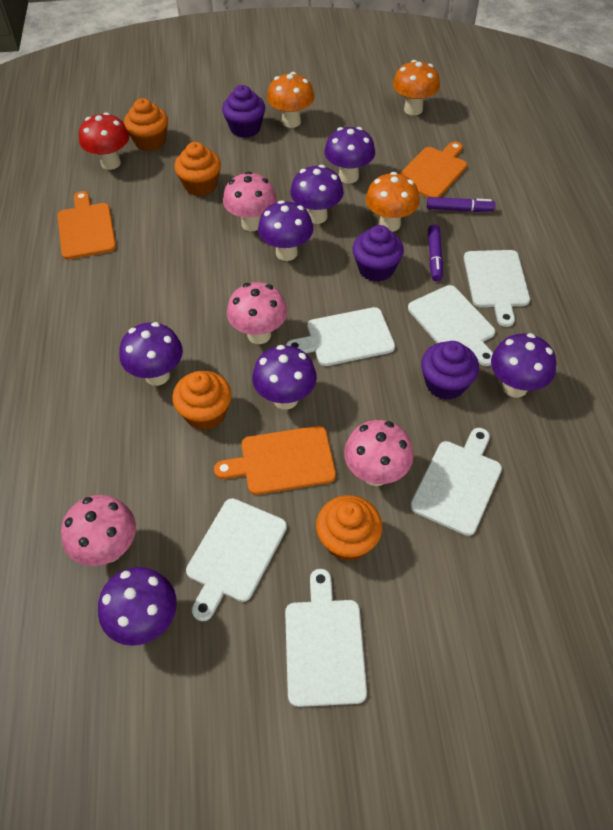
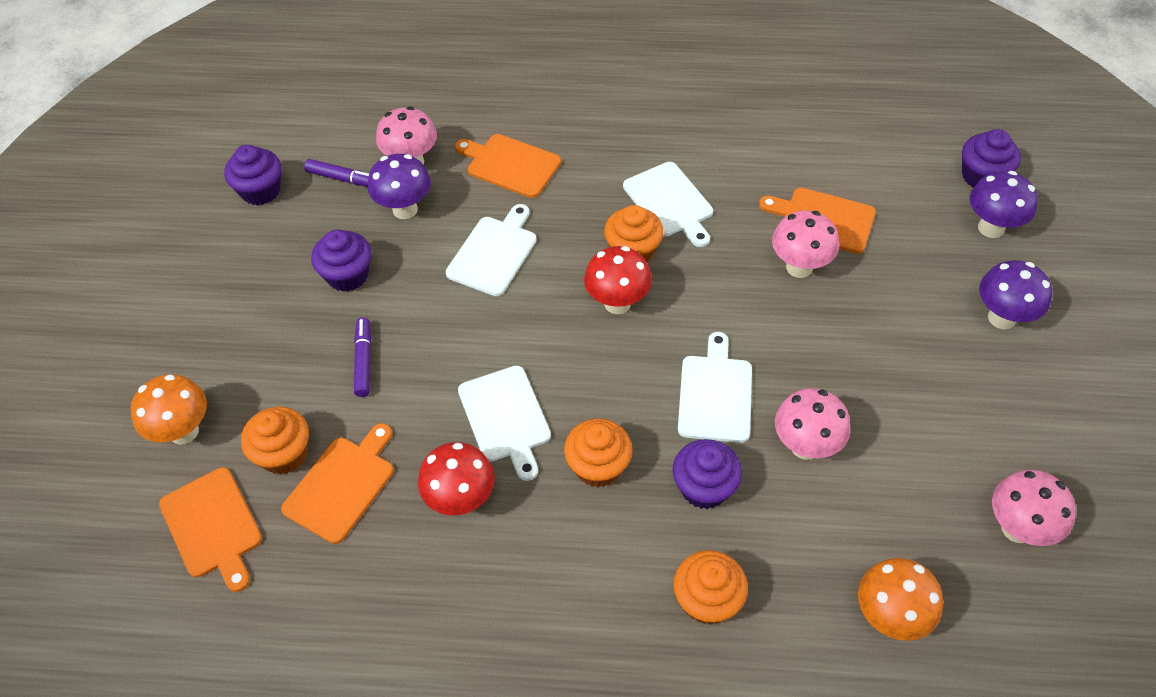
orange cutting board: [57,191,116,260] [214,426,336,495] [399,142,467,198] = 3 -> [159,467,262,592] [281,423,394,544] [455,134,561,198] [759,187,876,254] = 4
orange mushroom: [267,72,315,128] [366,172,419,232] [393,60,440,115] = 3 -> [130,374,207,445] [858,558,943,641] = 2
purple cupcake: [222,85,265,138] [353,225,404,282] [421,341,479,400] = 3 -> [224,145,281,205] [311,229,371,292] [673,439,742,509] [962,129,1021,188] = 4
purple mushroom: [98,567,177,646] [120,322,183,386] [252,345,317,410] [258,200,313,261] [290,165,344,224] [324,127,375,184] [491,333,556,398] = 7 -> [368,154,431,219] [970,171,1038,238] [979,260,1052,329] = 3
red mushroom: [79,112,129,170] = 1 -> [418,442,495,515] [584,246,652,314] = 2
white cutting board: [186,498,287,621] [285,569,367,707] [286,307,395,366] [408,285,495,366] [410,428,502,536] [464,250,530,327] = 6 -> [446,204,537,296] [458,365,551,481] [623,162,713,247] [678,332,752,443] = 4

